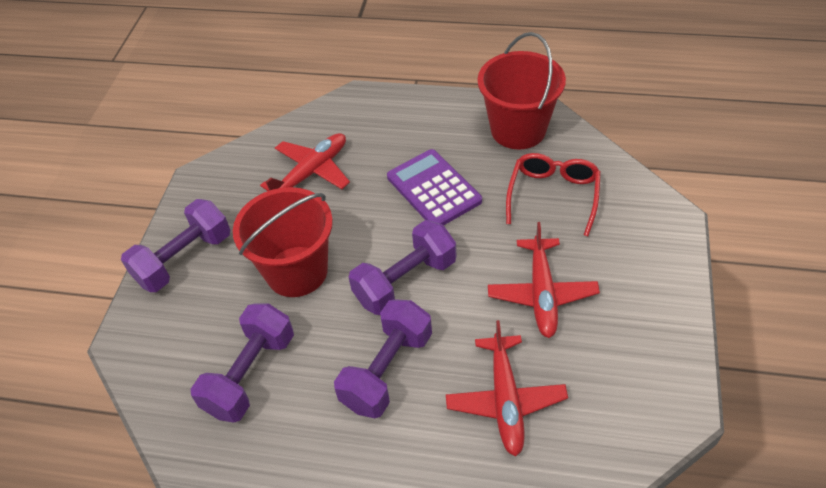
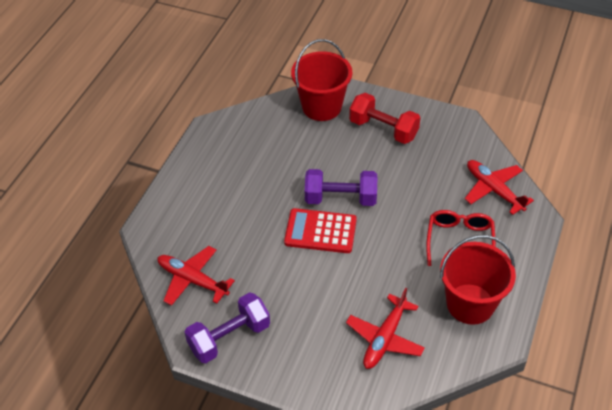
purple calculator: [387,149,482,225] = 1 -> none = 0
purple dumbbell: [121,199,230,292] [191,304,294,423] [334,299,432,418] [349,220,456,315] = 4 -> [185,292,270,363] [305,169,377,206] = 2
red calculator: none = 0 -> [284,208,357,253] = 1
red dumbbell: none = 0 -> [349,93,420,144] = 1

